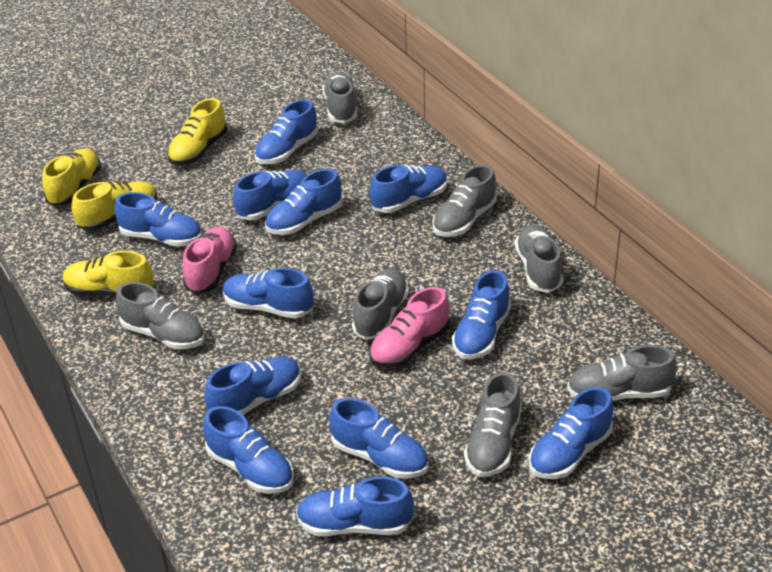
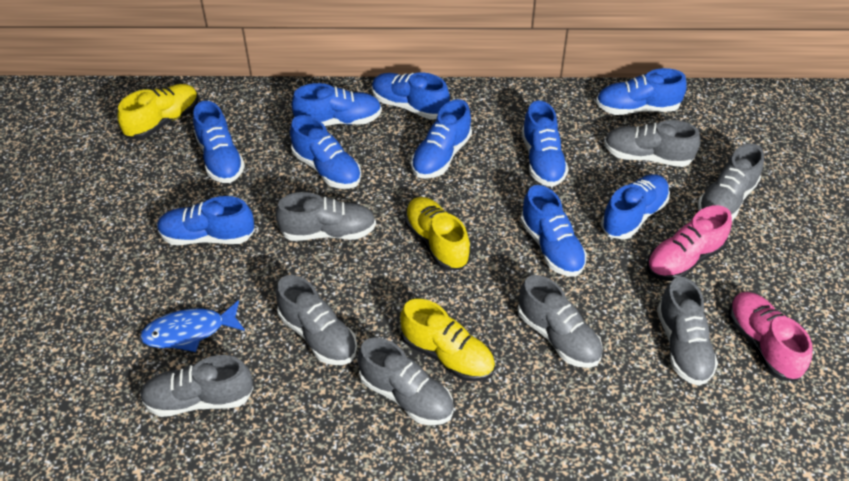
blue fish: none = 0 -> [140,300,245,352] = 1
blue shoe: [114,192,202,247] [203,406,294,494] [204,357,301,415] [223,268,313,319] [233,170,307,220] [255,99,318,164] [265,169,342,235] [296,476,414,536] [329,398,429,479] [369,165,448,213] [452,270,511,359] [529,387,613,479] = 12 -> [157,196,255,245] [193,101,245,183] [290,115,361,189] [292,83,382,126] [372,72,450,120] [411,99,472,179] [520,185,587,276] [522,101,569,187] [596,68,687,115] [601,174,670,240] = 10
grey shoe: [116,282,205,349] [322,72,357,123] [352,268,409,340] [432,165,497,237] [464,372,522,477] [515,224,563,293] [567,345,677,401] = 7 -> [140,355,254,417] [275,192,376,241] [276,275,357,365] [358,338,454,425] [518,275,603,368] [604,120,700,167] [657,277,718,386] [698,143,764,221] = 8
yellow shoe: [42,148,101,206] [63,251,154,296] [72,181,158,231] [167,98,227,165] = 4 -> [117,84,199,140] [400,299,495,382] [405,197,471,271] = 3

